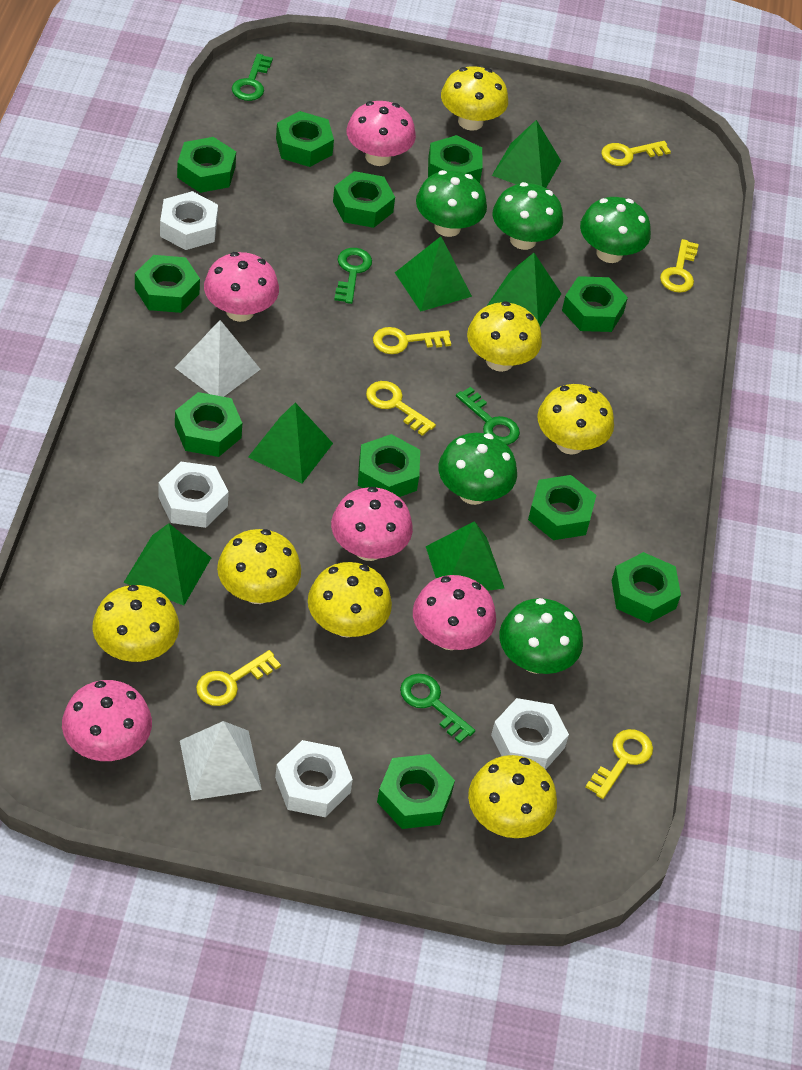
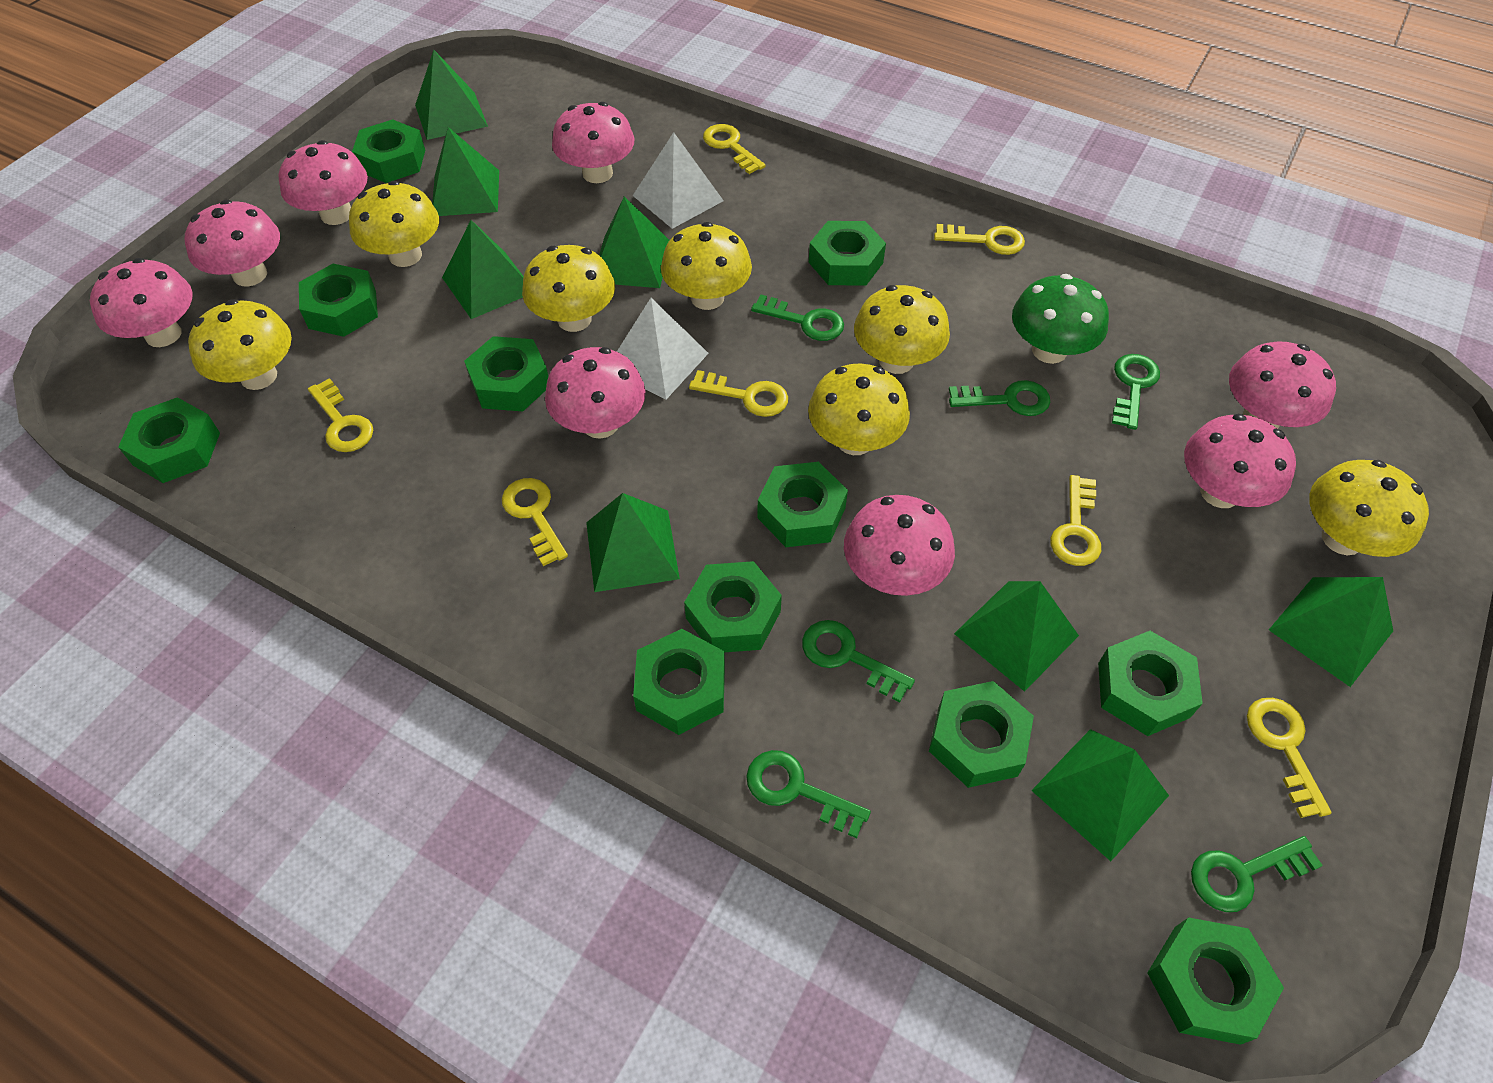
green key: [232,54,273,101] [334,248,372,304] [400,674,475,743] [456,387,520,445] = 4 -> [746,750,871,838] [751,295,844,341] [802,620,915,703] [949,380,1050,416] [1112,354,1160,430] [1191,836,1323,912] = 6
green mushroom: [416,170,487,237] [438,433,517,505] [493,182,563,250] [499,598,583,674] [580,197,651,263] = 5 -> [1012,274,1109,364] = 1
green pyramid: [124,523,211,606] [248,403,333,483] [395,236,472,311] [426,521,504,591] [487,253,561,327] [492,120,561,188] = 6 -> [415,50,488,140] [432,127,499,216] [442,220,524,319] [586,493,680,592] [599,196,669,288] [954,581,1079,692] [1031,729,1169,861] [1269,577,1393,687] = 8
pink mushroom: [62,680,152,761] [204,252,279,322] [331,487,413,561] [346,101,416,166] [413,575,496,650] = 5 -> [90,258,193,347] [185,200,280,286] [279,140,368,225] [545,347,646,439] [552,102,634,183] [844,495,955,596] [1184,414,1296,508] [1229,341,1336,429] = 8
white nut: [158,462,229,528] [160,191,218,250] [275,740,353,817] [491,698,569,770] = 4 -> none = 0
yellow key: [196,650,281,706] [366,381,436,436] [373,327,451,354] [586,729,653,799] [601,141,671,166] [660,239,699,293] = 6 -> [308,378,373,452] [502,478,568,566] [689,370,788,417] [703,124,766,174] [934,224,1025,255] [1051,475,1101,566] [1247,698,1332,818] = 7

